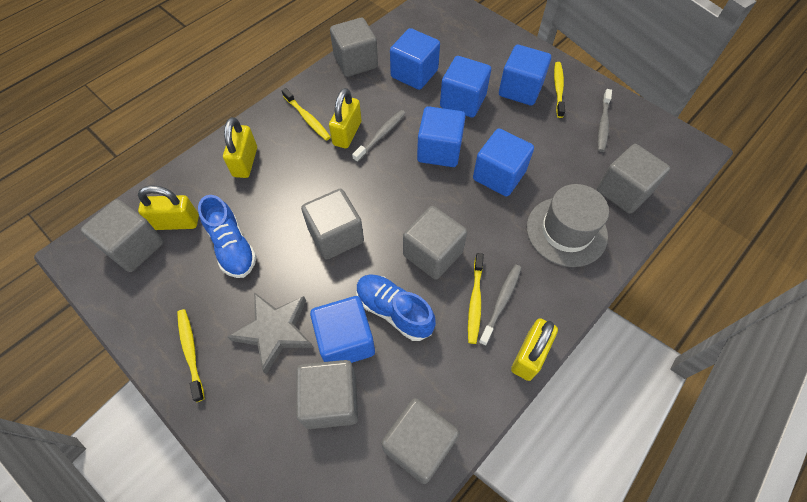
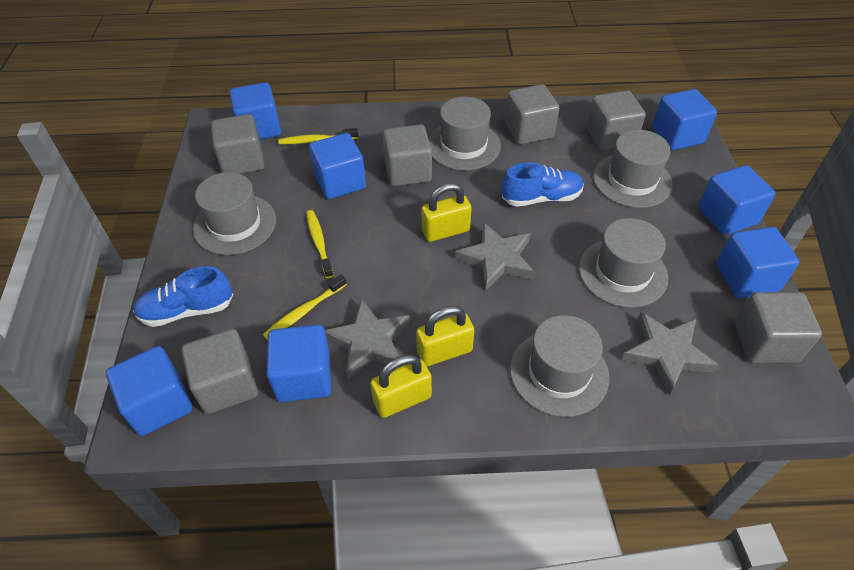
blue cube: [310,296,375,363] [390,28,440,90] [417,106,466,167] [440,56,491,118] [473,129,534,197] [499,45,551,106] = 6 -> [106,346,192,436] [229,82,281,140] [266,325,331,402] [309,133,366,199] [652,89,717,150] [698,165,776,235] [716,227,799,298] = 7
grey cube: [81,199,164,272] [296,360,358,429] [301,189,364,260] [330,18,378,77] [381,398,460,484] [403,206,467,280] [597,144,670,214] = 7 -> [181,329,258,414] [211,114,265,174] [383,124,432,187] [505,84,559,145] [586,90,646,151] [735,292,822,363] = 6
grey hat: [527,184,609,267] = 1 -> [193,172,276,255] [428,97,501,171] [510,315,609,417] [579,218,668,308] [593,130,673,208] = 5
grey star: [228,292,314,374] = 1 -> [324,299,410,379] [455,222,534,291] [622,312,719,395] = 3
grey toothbrush: [352,110,406,162] [479,264,521,346] [598,89,612,152] = 3 -> none = 0
yellow padlock: [138,185,199,230] [223,117,257,178] [329,88,361,148] [511,318,558,381] = 4 -> [370,355,432,418] [416,305,474,366] [421,183,471,242] = 3
yellow toothbrush: [177,309,205,402] [282,88,331,141] [468,253,484,344] [554,62,565,118] = 4 -> [263,275,347,339] [278,128,358,144] [306,210,334,278] = 3

